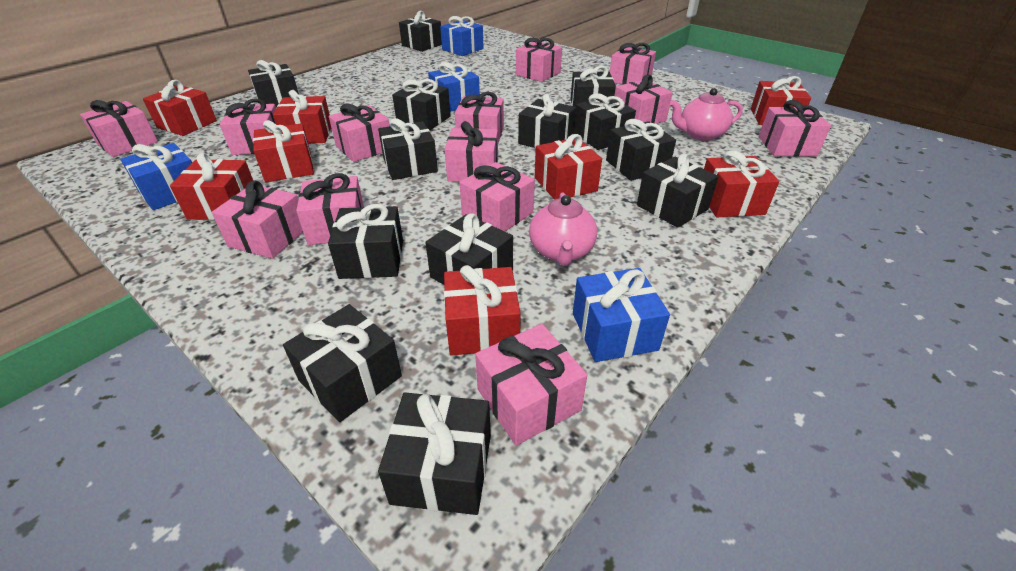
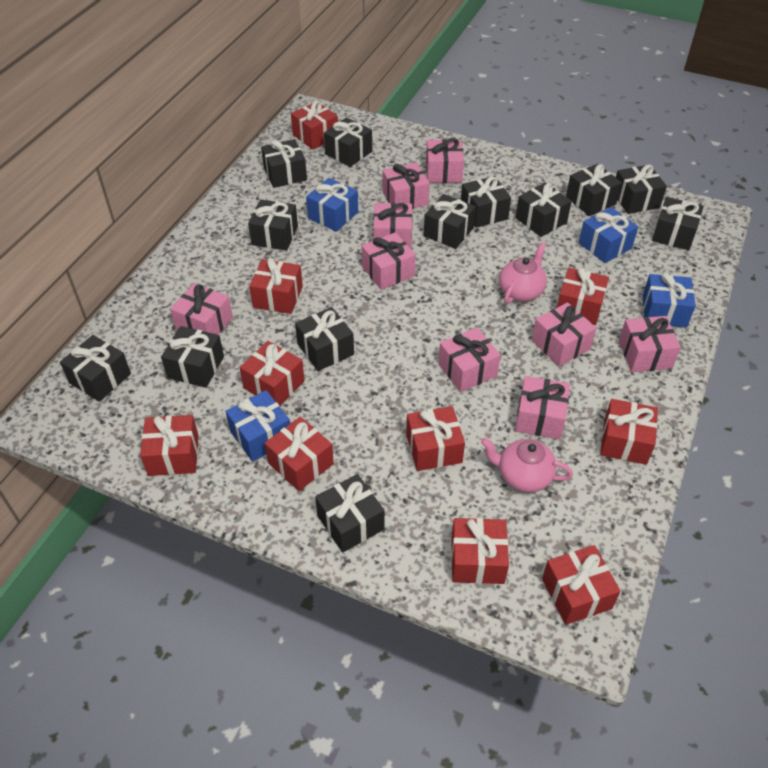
pink gift: [80,100,158,157] [212,180,303,259] [220,98,276,155] [296,173,364,245] [329,103,390,162] [444,121,498,182] [455,92,504,143] [459,162,535,231] [475,324,587,446] [516,38,562,82] [610,43,656,85] [614,75,673,124] [759,100,831,157] = 13 -> [170,283,233,335] [362,232,416,290] [373,203,413,249] [383,163,430,209] [426,138,464,183] [438,327,501,392] [515,376,570,439] [532,302,596,366] [619,316,681,372] = 9
red gift: [143,80,217,136] [170,153,253,220] [253,120,314,182] [273,90,331,144] [444,265,521,356] [535,134,602,200] [704,150,779,217] [751,76,811,125] = 8 -> [140,415,199,476] [239,341,305,406] [249,258,303,314] [264,417,334,491] [291,101,338,150] [406,406,465,471] [451,518,509,584] [542,545,621,625] [557,268,609,325] [600,399,658,465] = 10

